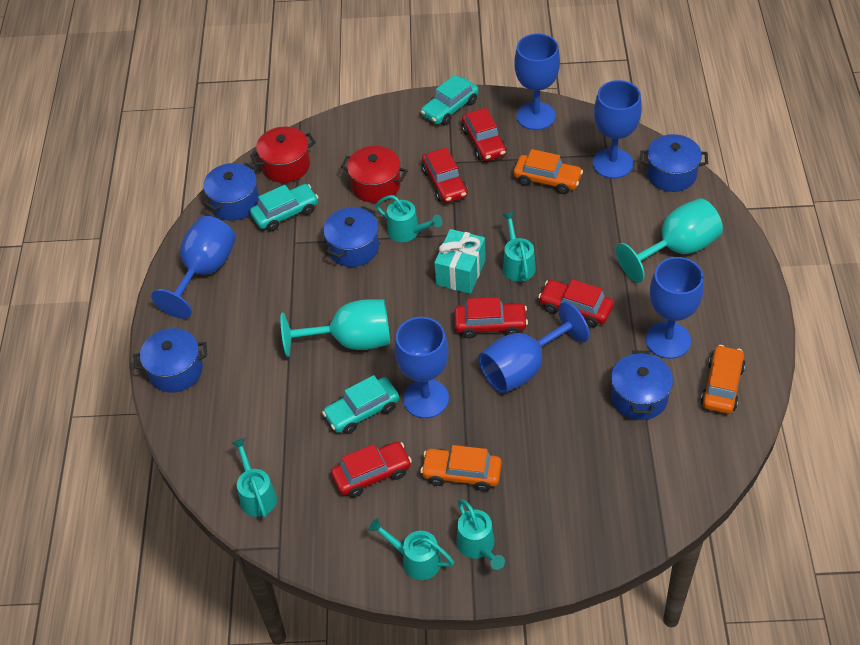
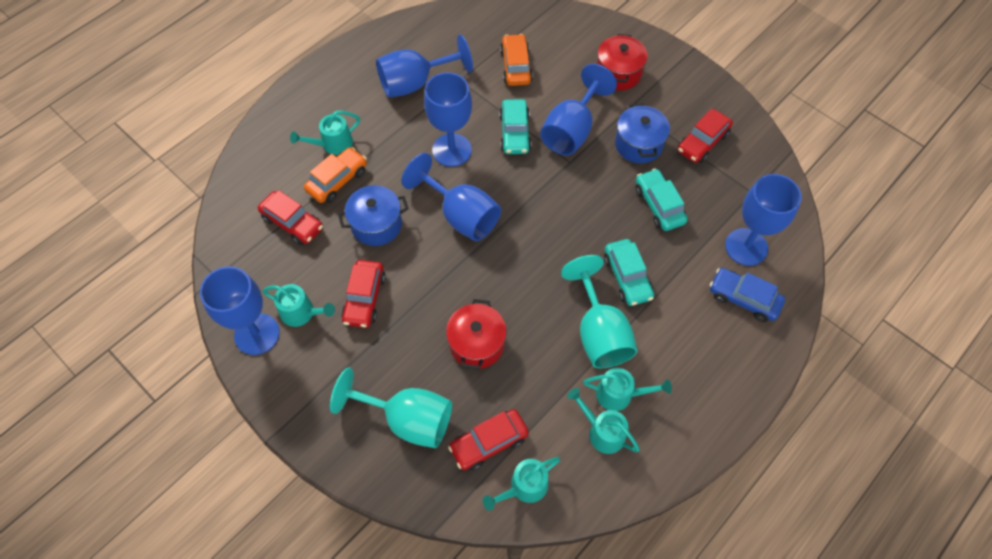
blue car: none = 0 -> [710,268,785,322] = 1
blue pot: [133,328,207,393] [203,163,259,221] [323,206,379,267] [611,350,673,420] [640,134,708,192] = 5 -> [338,185,409,246] [615,103,670,163] = 2
orange car: [420,445,502,491] [514,149,583,194] [701,345,746,414] = 3 -> [304,147,367,203] [500,34,533,86] = 2
red car: [331,442,412,498] [422,148,468,203] [454,297,528,338] [462,108,506,161] [538,279,613,327] = 5 -> [258,190,323,245] [341,260,386,328] [448,409,529,471] [678,109,733,163] = 4
turquoise gift: [434,229,486,294] = 1 -> none = 0

